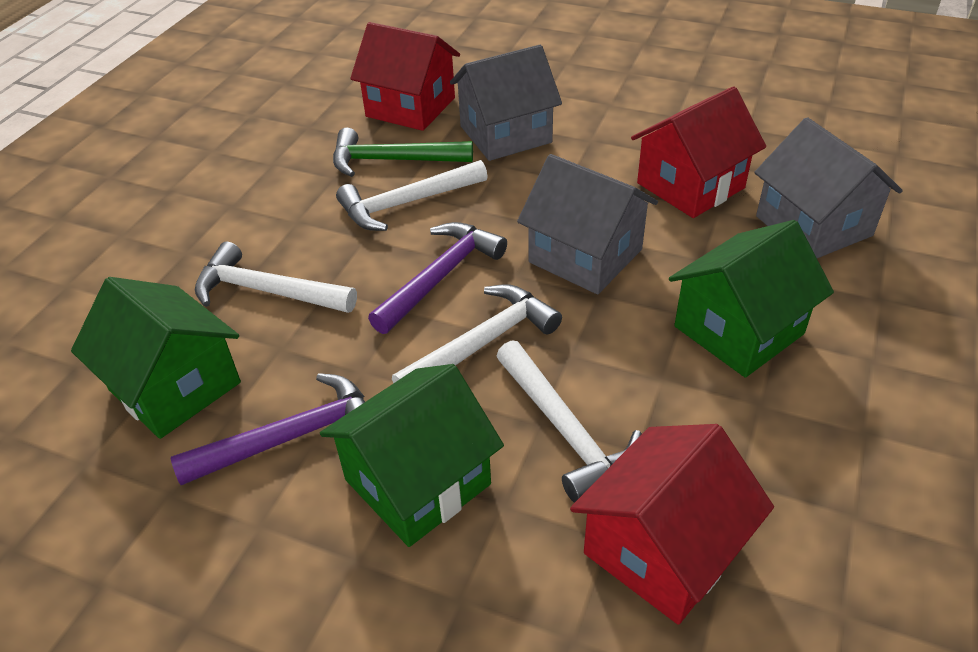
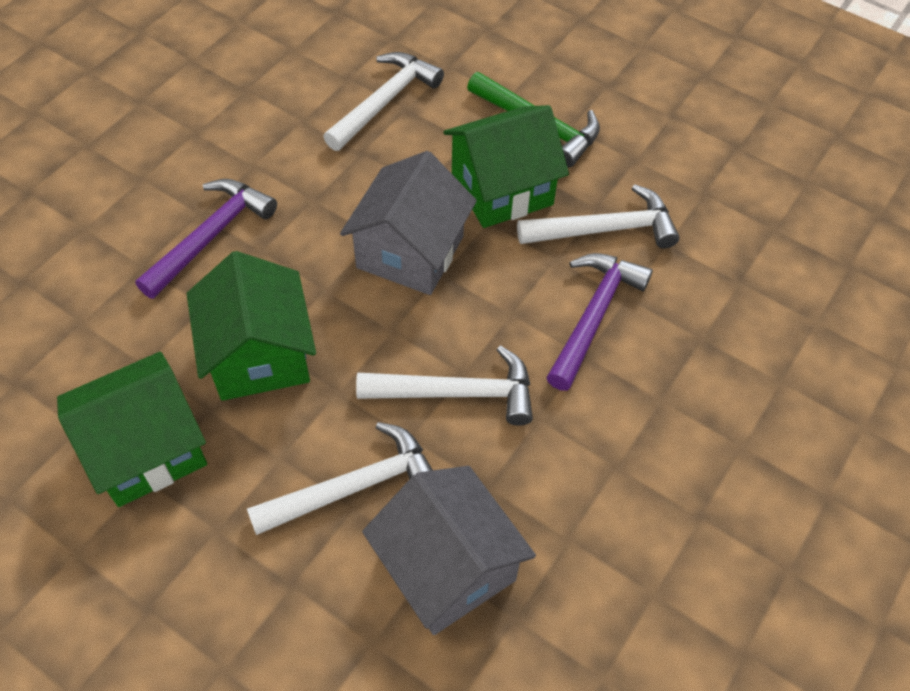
grey house: [450,45,562,161] [517,154,658,294] [754,117,903,258] = 3 -> [340,151,477,295] [362,466,536,635] = 2
red house: [350,22,460,131] [570,424,774,625] [631,86,766,218] = 3 -> none = 0

